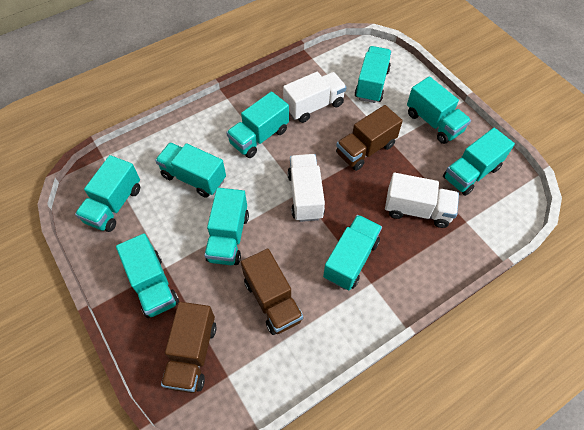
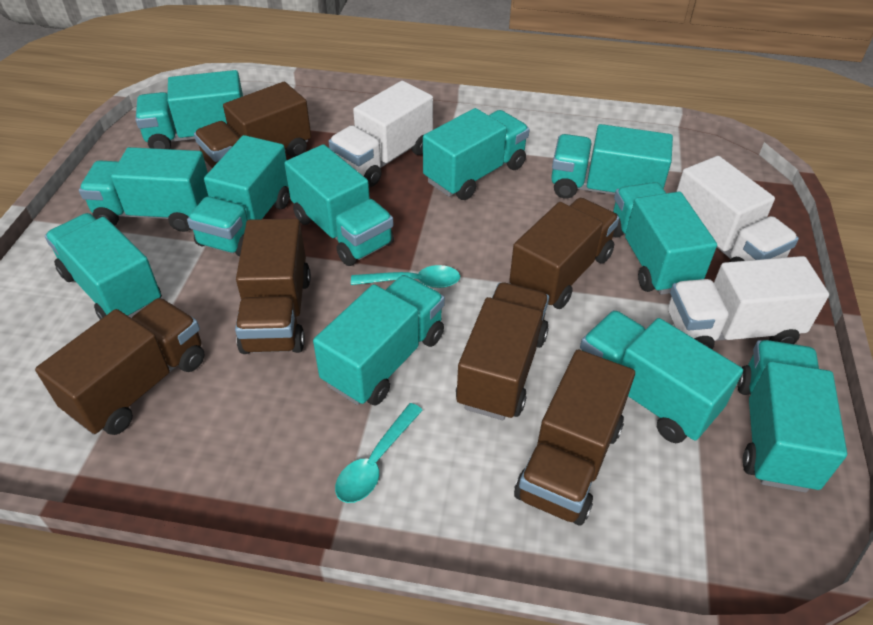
brown truck: [161,302,217,393] [241,249,303,335] [336,105,403,171] = 3 -> [35,298,205,435] [194,82,311,168] [235,219,311,354] [456,282,549,420] [509,198,619,309] [514,349,635,525] = 6
turquoise spoon: none = 0 -> [335,403,423,503] [351,265,460,288] = 2
turquoise truck: [75,155,140,232] [116,233,179,318] [155,142,226,198] [204,188,249,265] [226,91,289,158] [323,215,382,290] [355,46,391,103] [407,76,471,144] [443,128,515,196] = 9 -> [45,213,162,320] [79,147,208,232] [135,70,243,149] [187,135,290,257] [284,144,394,266] [313,275,445,406] [423,108,530,200] [551,124,673,198] [580,310,743,443] [613,182,717,295] [737,340,847,493] = 11

